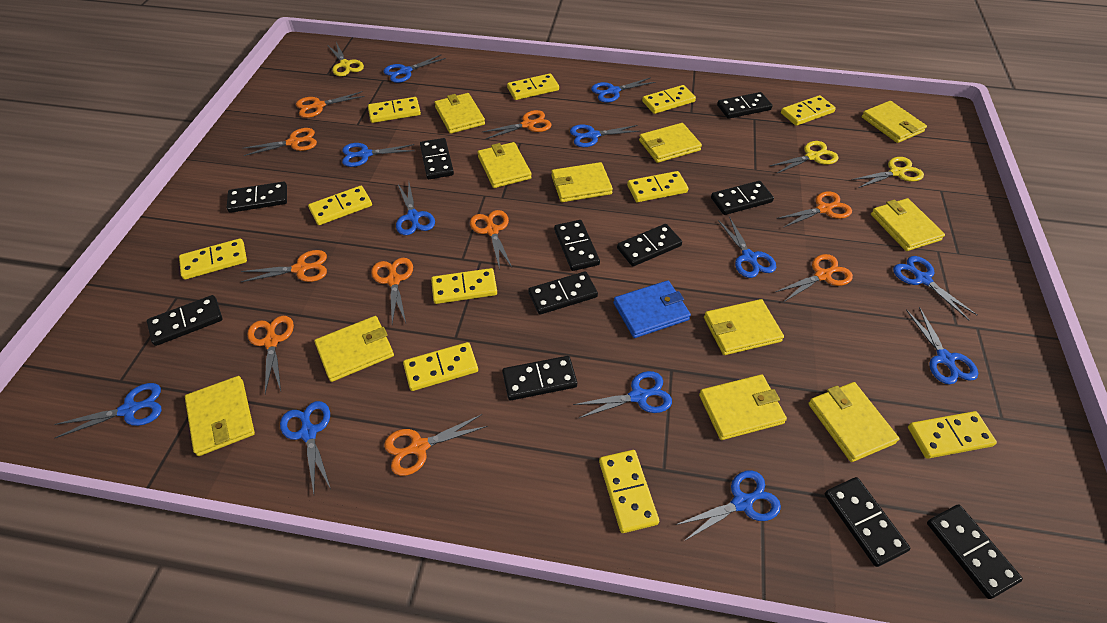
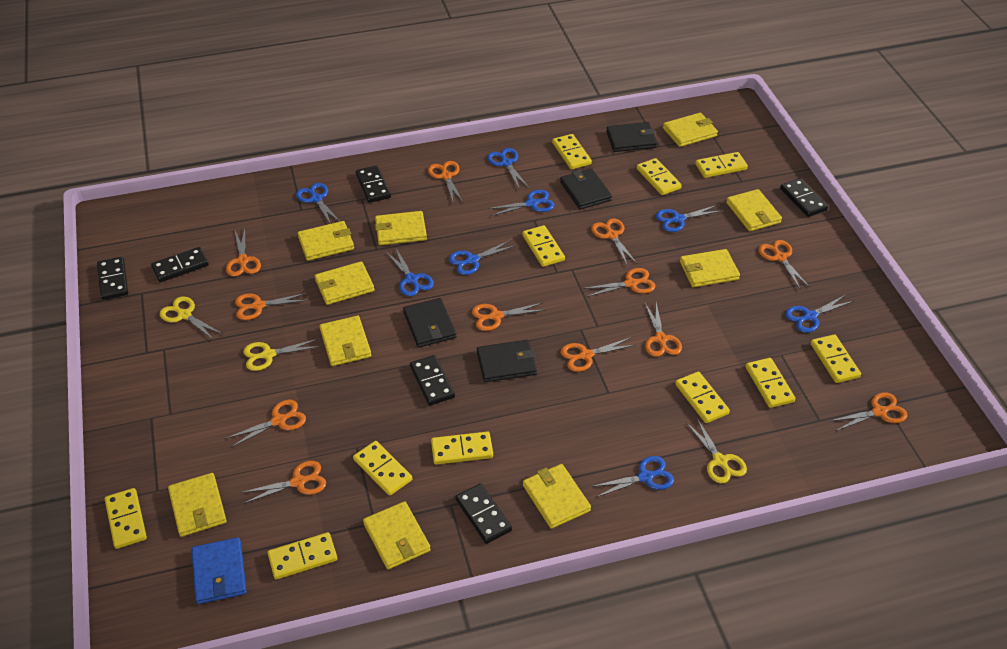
black domino: [147,295,222,346] [227,182,287,213] [420,138,454,179] [502,356,577,400] [528,271,598,315] [554,220,600,271] [617,224,682,266] [711,181,774,215] [717,92,772,119] [825,477,910,567] [927,505,1023,599] = 11 -> [97,257,128,300] [151,247,209,282] [356,165,391,203] [410,355,455,406] [455,483,512,544] [780,178,828,217] = 6
black wallet: none = 0 -> [403,298,456,348] [477,340,537,382] [560,168,612,210] [606,122,657,152] = 4
blue scissors: [55,383,162,438] [280,401,331,494] [342,143,415,167] [384,55,446,83] [396,183,435,235] [570,124,640,147] [573,371,672,418] [591,77,655,102] [676,470,781,541] [718,216,776,278] [893,256,977,320] [906,307,978,385] = 12 -> [296,183,340,224] [386,247,434,296] [449,240,517,275] [487,148,529,190] [487,190,555,216] [591,456,674,497] [656,205,721,232] [785,295,853,333] = 8
orange scissors: [241,250,327,282] [243,128,317,156] [248,316,294,394] [296,91,365,118] [371,258,413,324] [384,414,488,476] [470,210,512,270] [482,110,551,139] [774,254,853,302] [777,191,852,228] = 10 -> [225,399,306,448] [226,229,261,277] [235,293,309,320] [241,461,326,503] [428,161,463,202] [472,303,545,331] [561,337,635,372] [583,268,655,297] [591,218,637,266] [645,303,682,357] [758,240,810,290] [830,392,908,431] = 12
yellow wallet: [185,376,255,456] [314,316,394,382] [434,93,485,134] [478,142,532,188] [551,162,613,202] [639,123,702,163] [699,374,787,440] [704,299,784,355] [808,382,900,462] [862,101,927,143] [871,198,945,251] = 11 -> [168,473,227,537] [298,221,354,261] [315,261,374,305] [320,316,371,366] [363,501,431,569] [375,211,427,245] [523,464,591,529] [663,113,718,147] [680,249,740,287] [726,189,782,231] = 10

